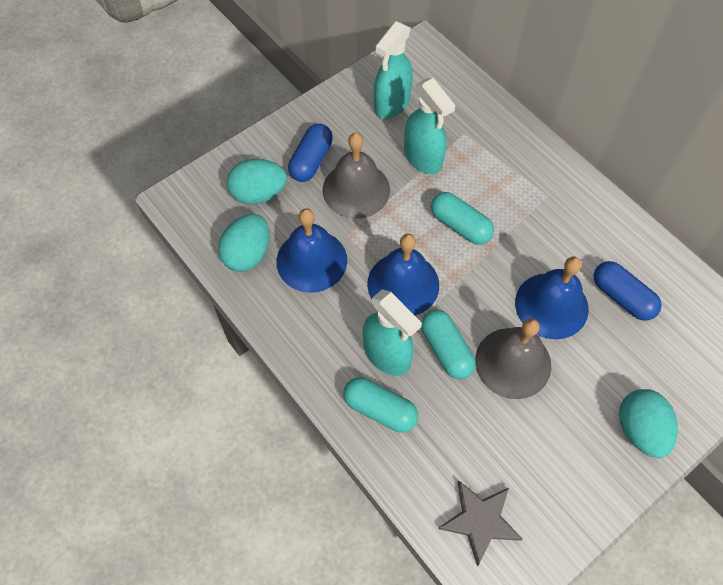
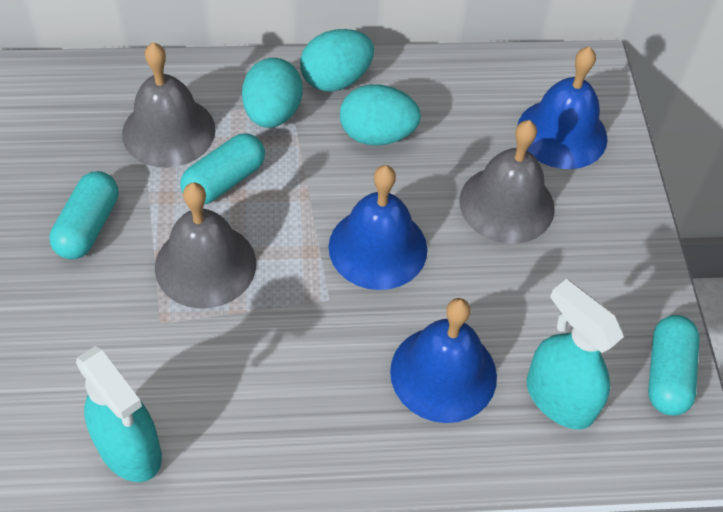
blue capsule: [288,124,333,182] [593,261,662,321] = 2 -> none = 0
grey bell: [322,133,390,219] [475,318,551,399] = 2 -> [122,42,215,168] [155,182,256,309] [459,120,555,244] = 3
grey star: [438,481,523,566] = 1 -> none = 0
turquoise spray bottle: [363,289,422,376] [374,21,413,119] [404,78,455,174] = 3 -> [76,346,162,482] [527,279,624,430] = 2

